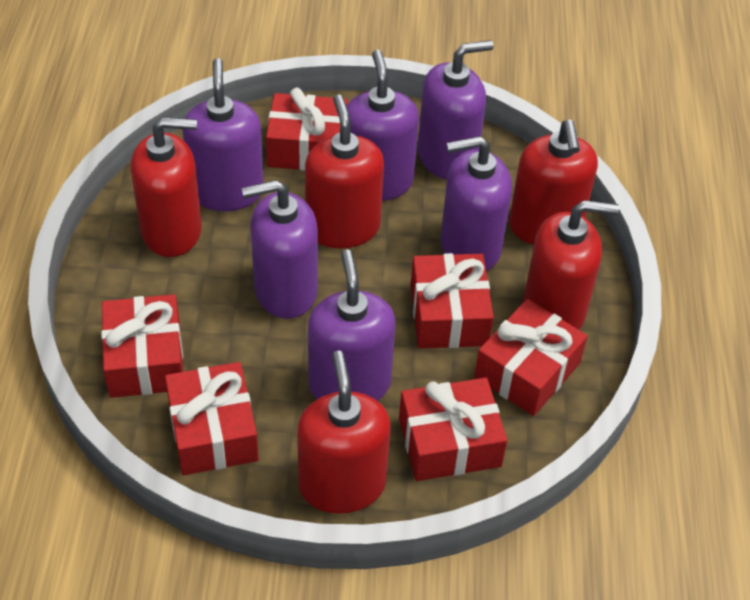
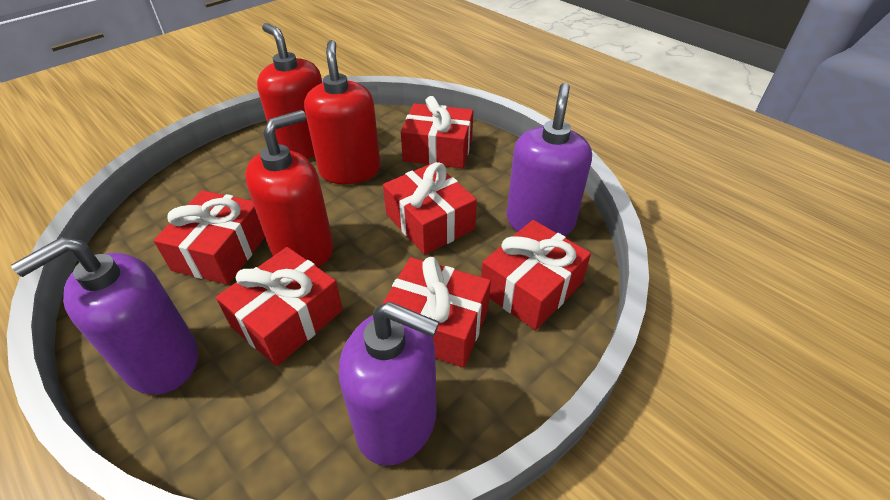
purple soap dispenser: [182,58,264,211] [242,180,318,319] [308,249,396,401] [346,50,419,201] [418,40,494,180] [440,136,512,271] = 6 -> [11,237,198,395] [339,302,439,466] [507,83,592,236] = 3
red soap dispenser: [130,117,202,257] [297,351,391,514] [305,94,384,249] [509,120,598,245] [523,200,619,330] = 5 -> [245,110,333,267] [257,23,322,159] [304,40,381,184] = 3

